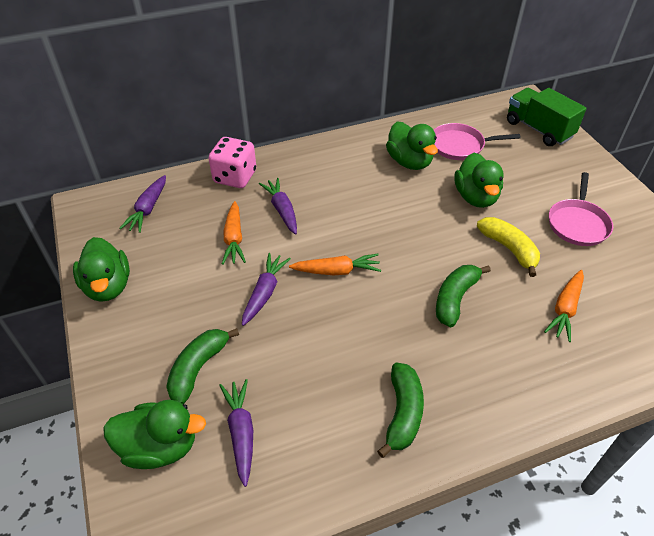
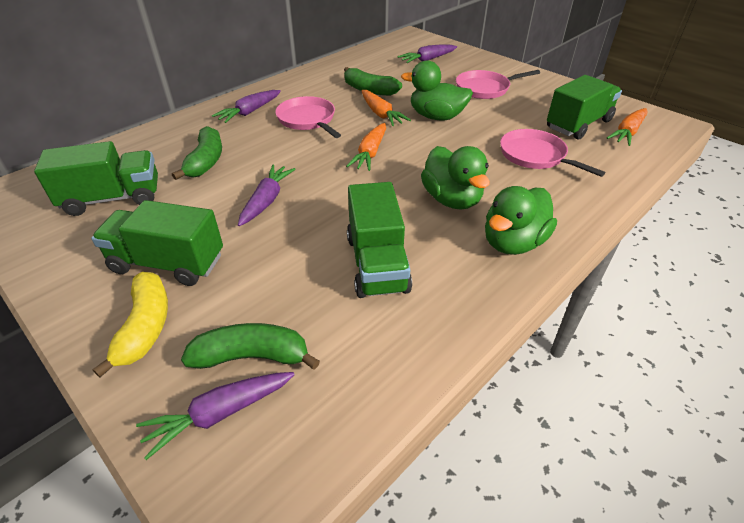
green duck: [73,237,130,302] [103,400,206,469] [386,122,438,170] [454,153,504,208] = 4 -> [401,60,473,120] [421,146,490,210] [485,186,557,255] = 3
green truck: [507,88,587,146] = 1 -> [34,141,158,216] [91,200,223,286] [347,182,412,298] [547,75,622,140] = 4
pink dice: [208,137,256,188] = 1 -> none = 0
pink pan: [434,123,521,160] [549,172,613,246] = 2 -> [275,96,341,138] [456,70,540,99] [500,129,605,177] = 3

